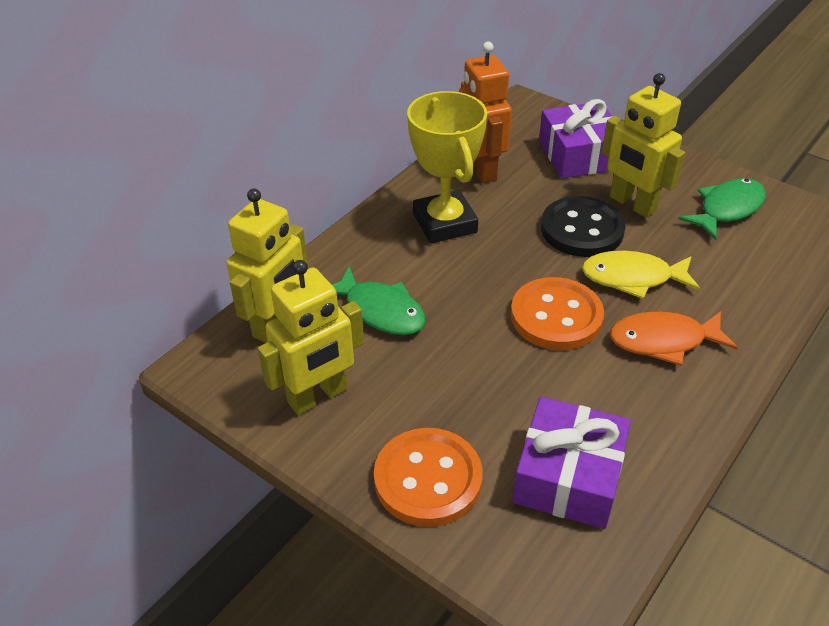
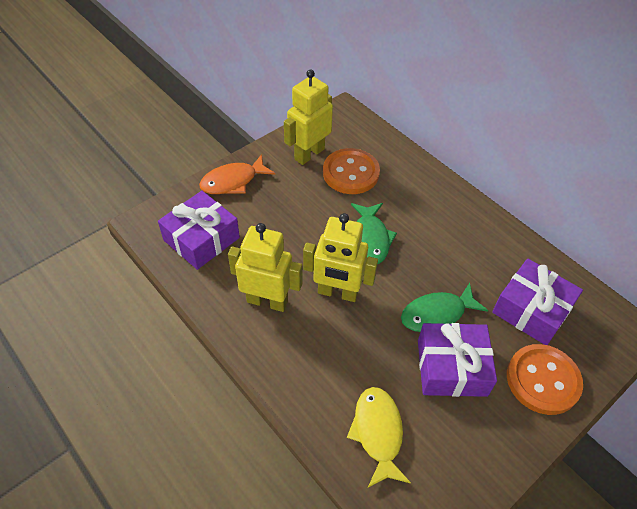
black button: [541,196,626,257] = 1 -> none = 0
orange robot: [459,42,512,183] = 1 -> none = 0
purple gift: [513,397,631,529] [539,99,613,178] = 2 -> [158,191,240,270] [418,323,497,397] [492,258,583,345] = 3
yellow trophy: [407,91,487,243] = 1 -> none = 0

